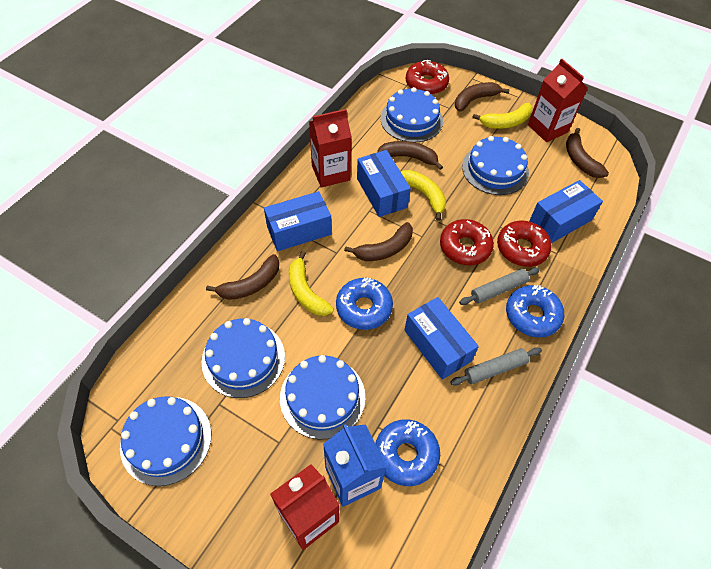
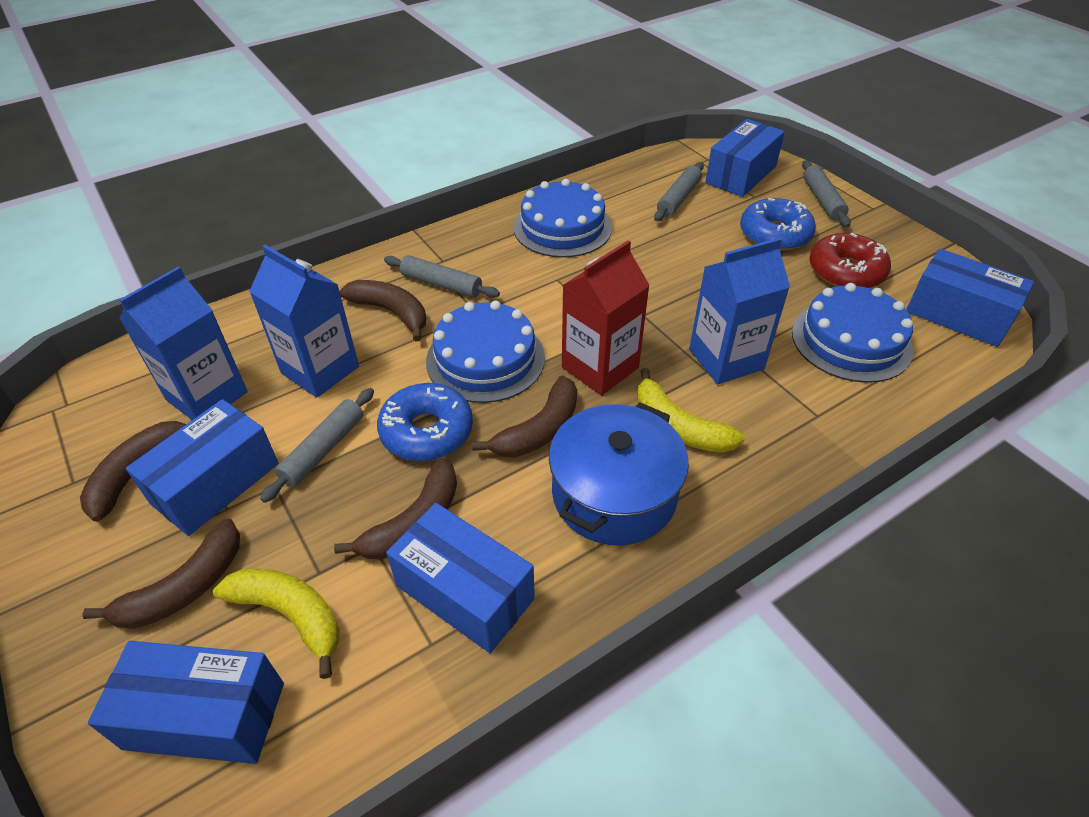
blue box: [264,191,332,251] [357,150,411,217] [405,297,479,380] [529,180,603,243] = 4 -> [88,641,284,764] [126,399,279,536] [386,503,535,653] [705,119,785,197] [906,249,1034,347] = 5
blue cake: [120,396,211,486] [202,318,285,398] [280,355,365,439] [380,87,443,142] [462,136,529,195] = 5 -> [426,301,545,403] [513,179,612,258] [792,283,913,383] = 3
blue carton: [323,424,387,507] = 1 -> [119,266,248,420] [249,245,359,398] [689,238,790,384] = 3
blue donut: [336,277,393,330] [375,420,440,486] [506,285,564,337] = 3 -> [377,383,473,461] [740,198,816,251] = 2
blue pot: none = 0 -> [549,402,689,545] = 1
grey rolling pin: [450,347,542,385] [459,267,540,305] = 2 -> [260,388,374,503] [384,255,500,298] [654,162,704,221] [802,160,851,227] = 4
red carton: [270,464,339,550] [309,109,352,188] [528,59,588,142] = 3 -> [562,240,650,395] = 1
red donut: [406,60,449,95] [440,219,494,265] [497,221,552,267] = 3 -> [809,233,891,288] = 1
yellow banana: [289,251,334,316] [401,170,446,221] [472,103,533,129] = 3 -> [213,568,339,679] [637,368,745,453] = 2

